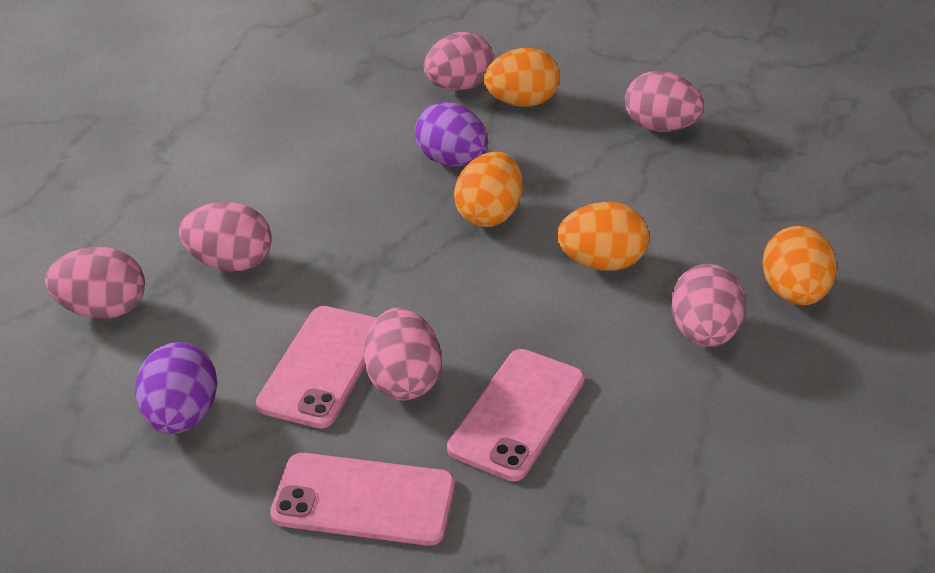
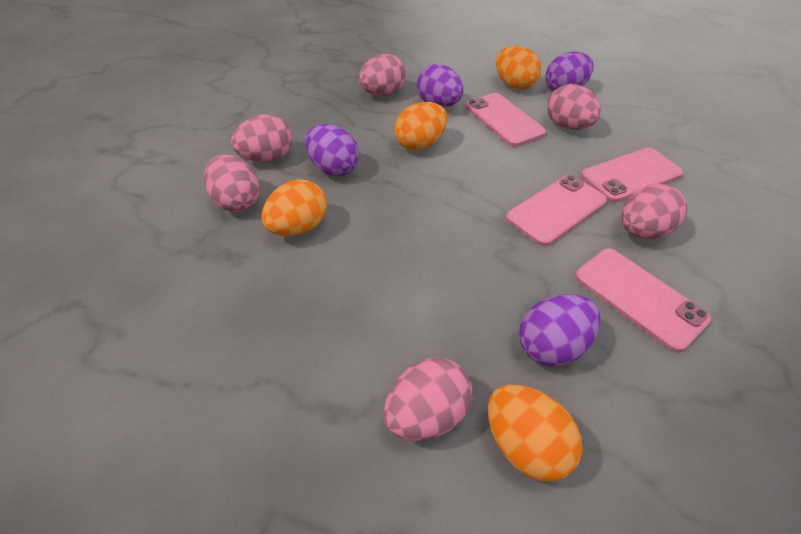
pink phone: [256,306,377,428] [270,453,455,546] [447,349,585,481] = 3 -> [465,93,546,147] [506,175,607,246] [575,248,711,352] [581,148,683,202] = 4
purple egg: [135,342,218,434] [415,102,488,167] = 2 -> [305,124,359,176] [417,64,463,107] [519,294,600,366] [545,52,594,92] = 4

